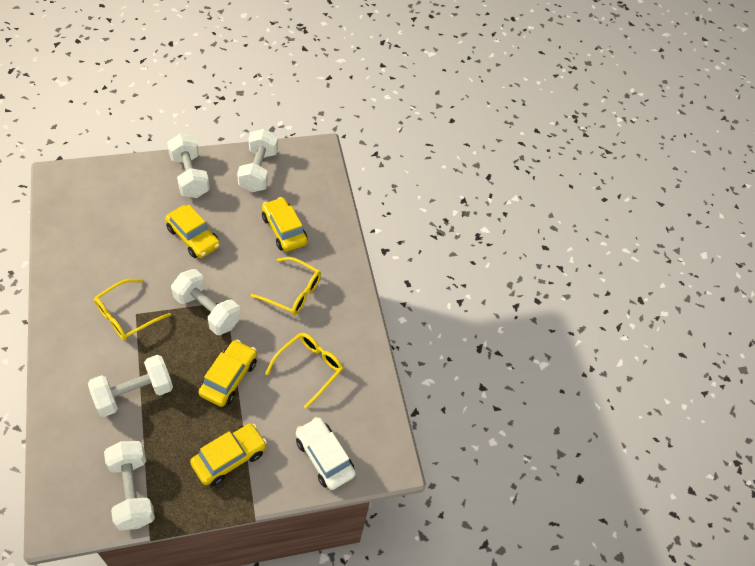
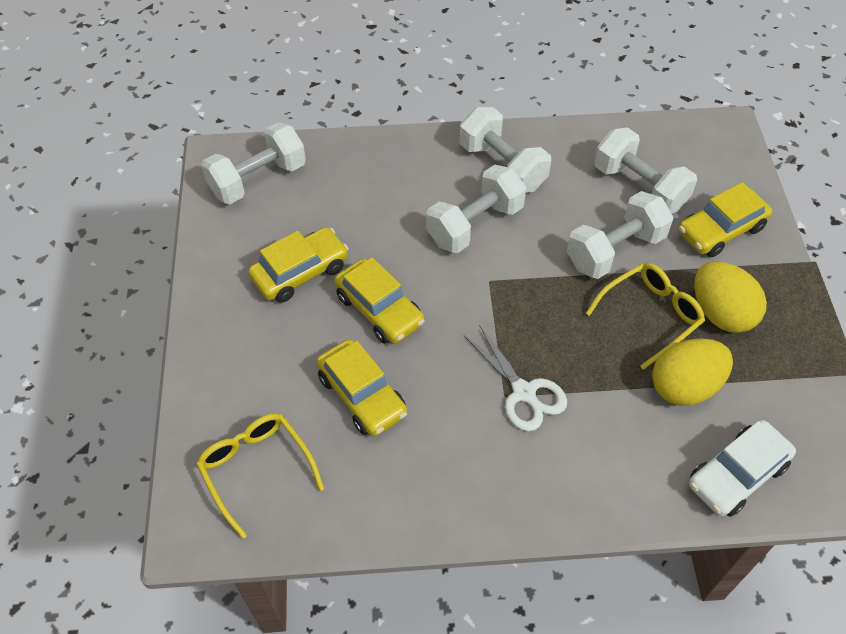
white scissors: none = 0 -> [464,325,567,431] = 1
yellow egg: none = 0 -> [652,339,733,406] [694,262,767,333] = 2
yellow glasses: [94,279,171,340] [251,257,321,315] [265,333,343,408] = 3 -> [196,413,324,539] [586,263,705,370] = 2

